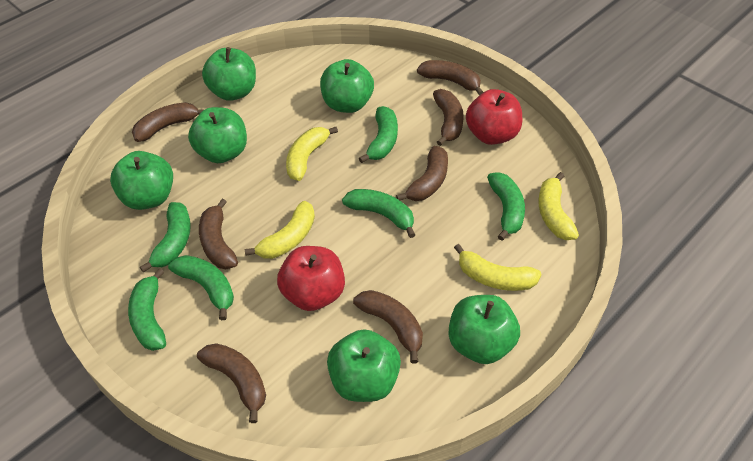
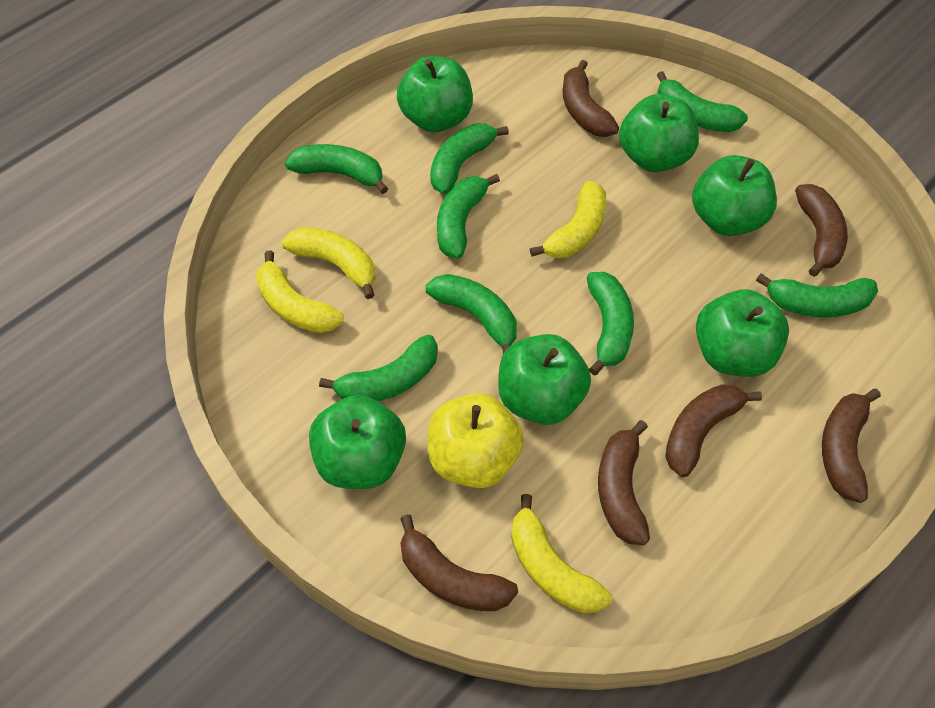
brown banana: [132,102,203,142] [197,343,266,423] [199,199,238,269] [353,290,423,363] [396,146,448,201] [417,60,484,95] [433,89,464,146] = 7 -> [400,514,518,611] [563,60,619,137] [598,420,650,545] [665,384,762,477] [795,184,848,277] [822,389,881,503] = 6
green banana: [128,268,166,351] [140,202,191,272] [168,255,234,320] [342,189,415,238] [359,106,398,163] [487,172,525,241] = 6 -> [285,144,388,194] [319,335,438,401] [425,274,517,354] [430,124,509,194] [437,174,500,259] [587,272,634,376] [657,71,748,132] [756,273,878,317] = 8
red apple: [277,246,345,311] [466,89,522,145] = 2 -> none = 0
yellow apple: none = 0 -> [428,393,524,488] = 1

